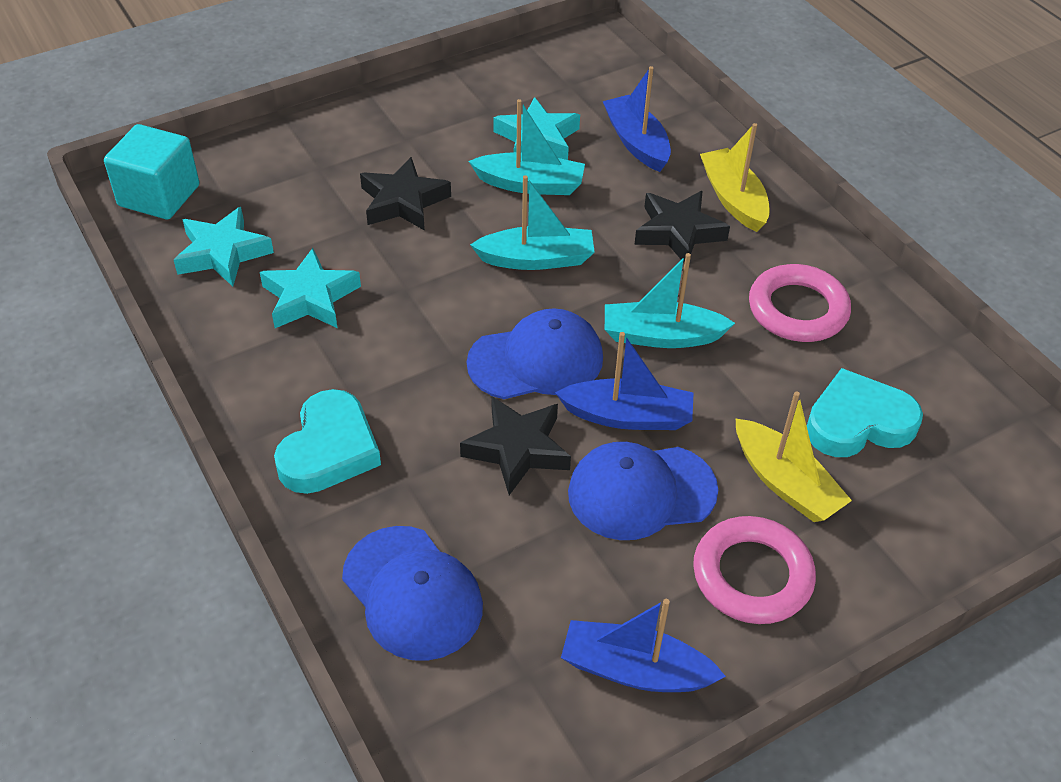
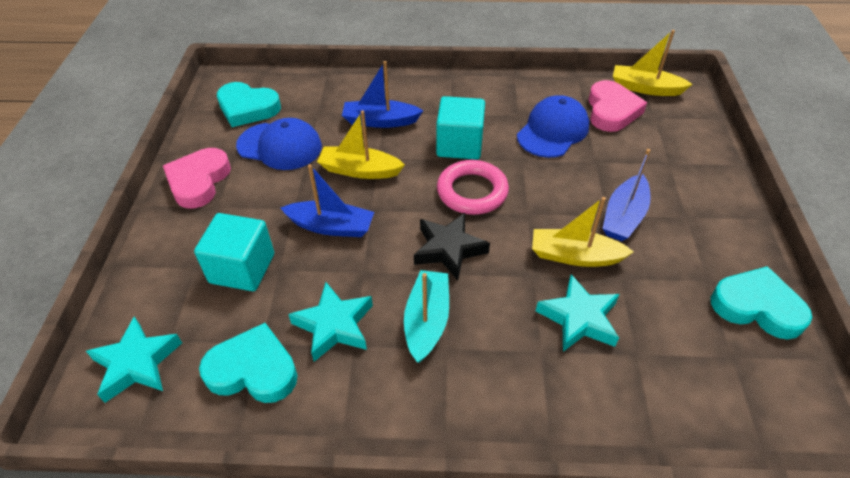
black star: [360,157,451,231] [460,396,571,495] [634,191,730,263] = 3 -> [414,213,490,280] = 1
blue cap: [342,526,483,661] [467,308,603,399] [568,442,718,540] = 3 -> [236,118,322,170] [517,95,589,158] = 2
pink heart: none = 0 -> [163,148,231,209] [588,80,647,132] = 2
pink ring: [693,516,816,624] [749,264,851,342] = 2 -> [437,160,509,215] = 1
turquoise boat: [469,99,585,195] [470,175,595,270] [605,253,735,348] = 3 -> [404,270,449,363] = 1
turquoise cube: [104,124,199,219] = 1 -> [194,213,274,291] [436,96,485,160] = 2
turquoise heart: [274,389,381,494] [807,368,923,457] = 2 -> [199,323,297,403] [217,82,281,127] [711,266,812,339] = 3
yellow boat: [700,123,770,232] [736,391,852,522] = 2 -> [317,111,405,179] [532,197,634,267] [613,30,693,96] = 3

